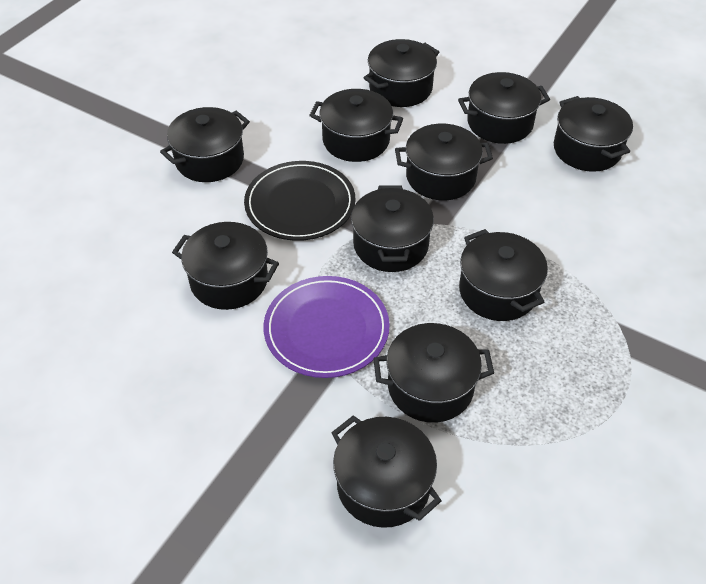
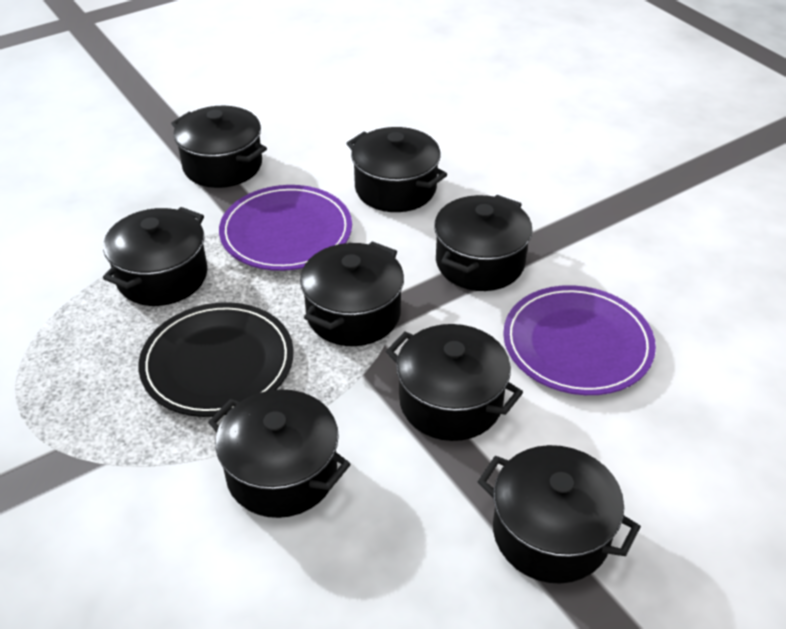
black pot: [160,107,250,182] [172,222,279,310] [309,89,403,162] [331,415,442,528] [351,185,434,272] [364,39,439,107] [373,323,494,423] [395,124,493,200] [458,72,550,144] [459,229,548,321] [554,96,633,172] = 11 -> [103,207,208,306] [171,106,267,188] [208,389,351,518] [300,241,404,346] [346,127,447,212] [386,324,523,441] [434,195,533,291] [478,445,641,584] = 8
purple plate: [263,276,390,378] = 1 -> [219,185,352,271] [503,285,656,395] = 2

